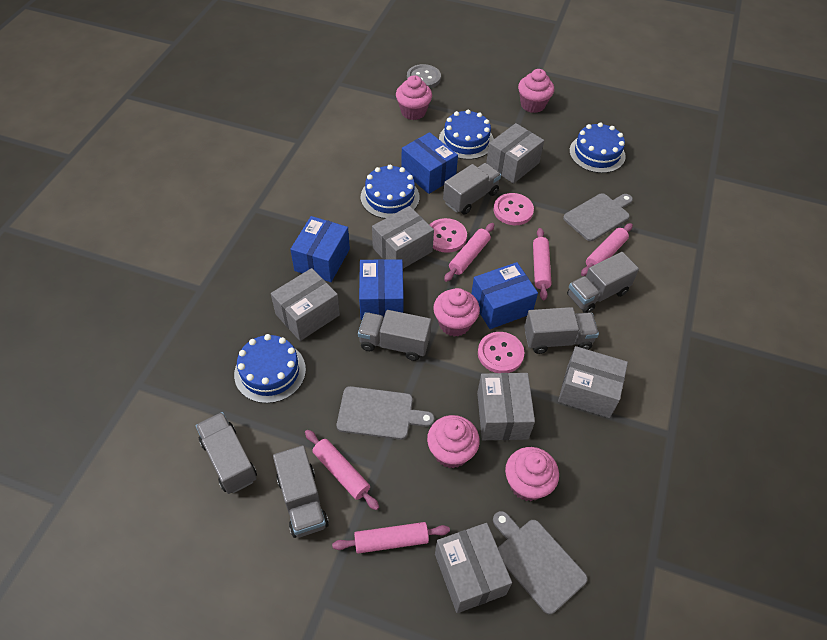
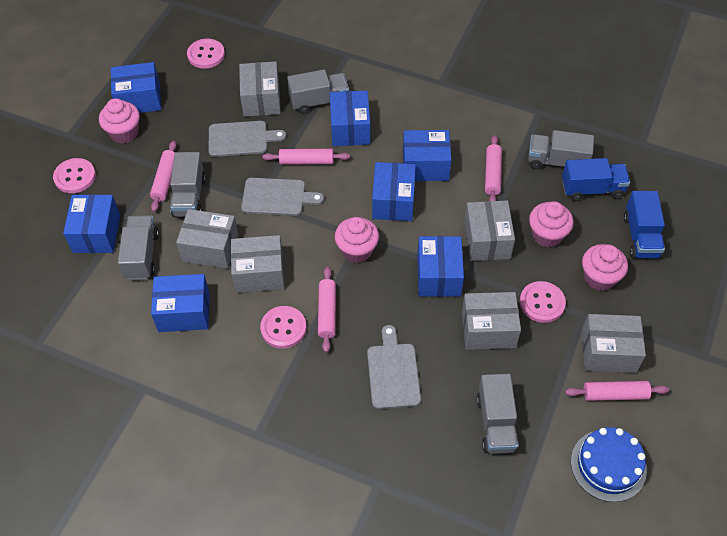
blue box: [290,216,350,282] [359,259,404,320] [401,132,458,194] [471,262,538,329] = 4 -> [63,194,120,253] [111,62,161,113] [151,274,210,332] [330,90,370,146] [372,162,416,221] [403,130,451,181] [417,236,464,297] = 7
blue cake: [234,334,306,403] [361,164,420,219] [439,110,494,160] [569,122,626,173] = 4 -> [571,427,647,502] = 1
blue truck: none = 0 -> [562,158,630,201] [624,191,665,258] = 2
grey button: [407,64,441,88] = 1 -> none = 0
grey truck: [196,412,257,494] [273,445,329,538] [358,310,431,361] [443,163,501,215] [524,307,599,354] [567,252,639,313] = 6 -> [118,215,159,280] [170,152,206,217] [287,69,349,114] [476,374,518,454] [528,130,594,169] = 5
pink button: [430,218,467,253] [478,332,525,373] [494,193,534,225] = 3 -> [53,158,96,193] [187,39,225,68] [260,306,306,349] [520,281,566,323] = 4
pink cupcake: [396,75,432,120] [427,415,480,468] [433,288,480,336] [505,447,559,501] [518,69,554,113] = 5 -> [99,98,140,144] [335,217,379,263] [529,201,574,247] [582,244,628,291] = 4

